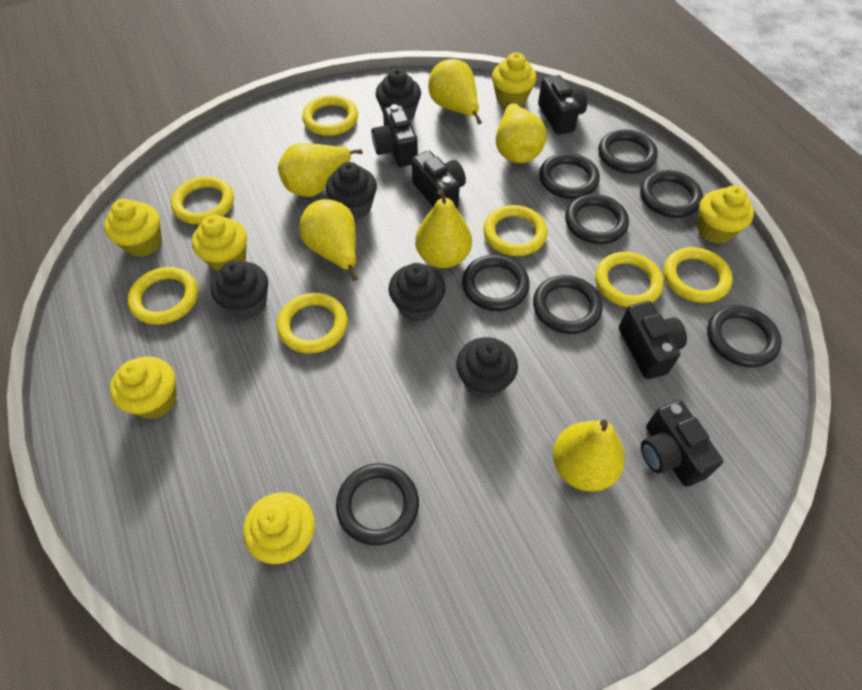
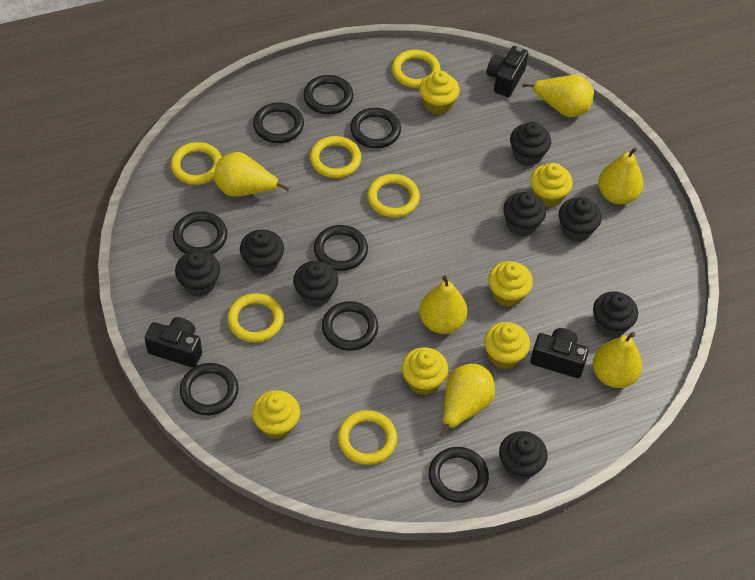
black camera: [371,104,418,167] [412,151,466,209] [538,75,587,135] [619,301,687,379] [641,400,723,487] = 5 -> [145,317,202,368] [486,46,528,97] [530,328,589,378] = 3
black cupcake: [211,260,268,319] [326,162,377,220] [375,69,421,120] [388,263,446,322] [456,337,518,399] = 5 -> [175,251,220,297] [240,230,284,275] [293,261,338,307] [499,431,548,481] [503,192,546,236] [510,122,551,166] [559,197,602,242] [593,291,638,338] = 8
yellow ring: [127,267,198,325] [171,176,234,224] [277,293,348,354] [302,95,358,136] [483,205,547,256] [595,252,664,307] [663,247,733,303] = 7 -> [171,142,222,185] [227,293,284,342] [310,136,361,178] [338,410,397,465] [367,174,420,218] [392,50,441,88] = 6

